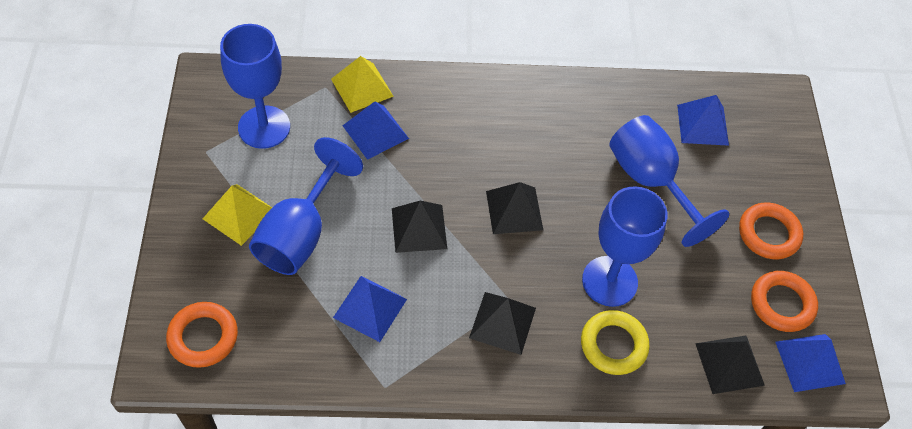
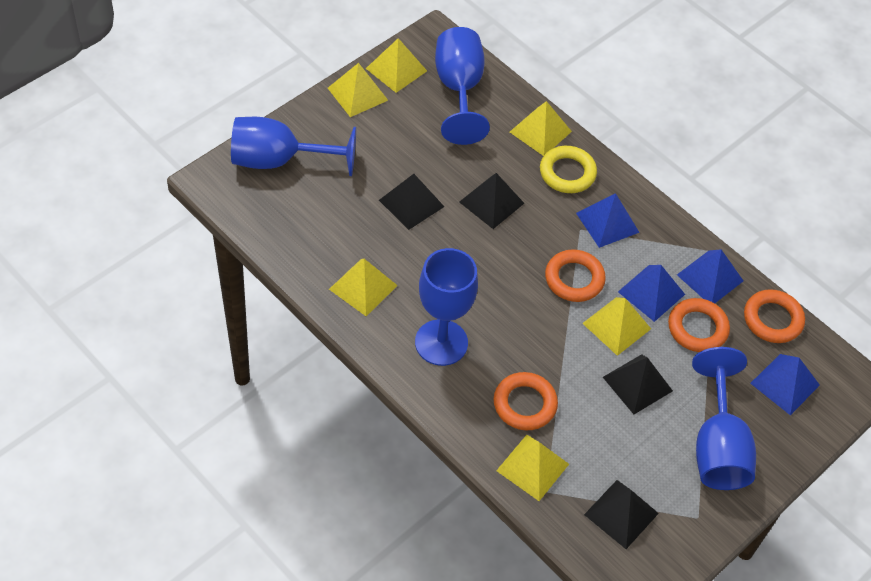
orange ring: [166,302,238,368] [739,202,803,259] [751,271,818,332] = 3 -> [493,372,558,430] [545,249,606,302] [668,298,730,352] [744,289,805,343] = 4
yellow pyramid: [203,184,272,246] [331,56,394,113] = 2 -> [328,63,388,117] [329,259,398,316] [366,38,427,93] [496,435,569,501] [510,101,572,156] [582,297,651,356] = 6

